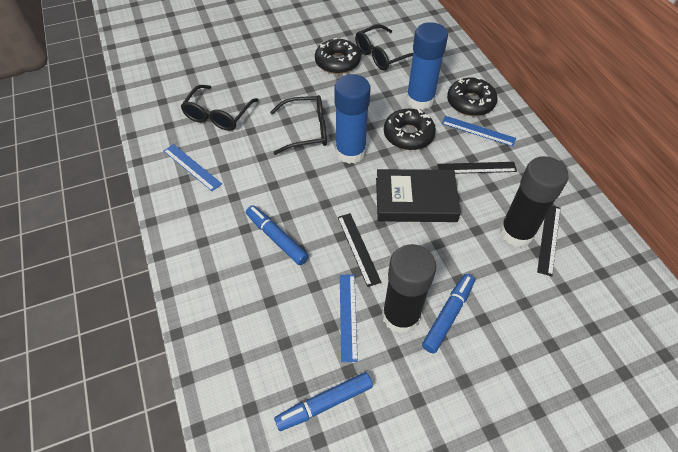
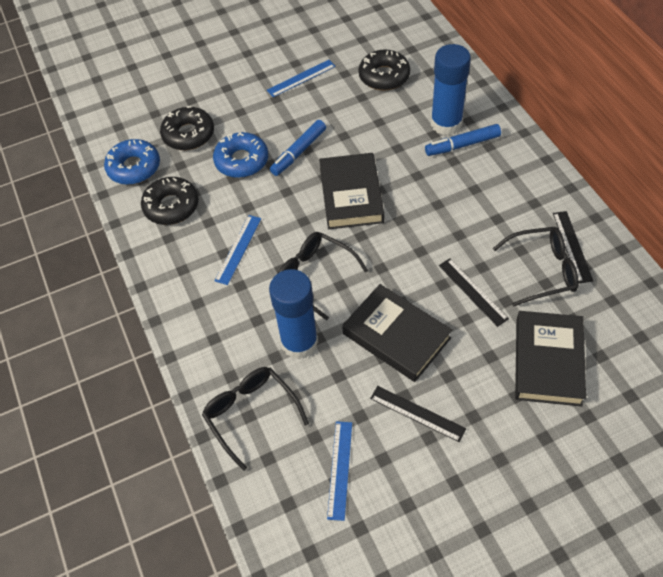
black book: [376,169,461,222] = 1 -> [319,153,384,229] [342,284,452,382] [515,311,586,407] = 3
black glue stick: [382,244,437,334] [500,156,569,247] = 2 -> none = 0
blue donut: none = 0 -> [104,139,160,185] [213,132,268,178] = 2
blue marker: [246,205,309,265] [274,372,373,431] [422,274,475,353] = 3 -> [270,120,326,176] [425,124,501,156] = 2

